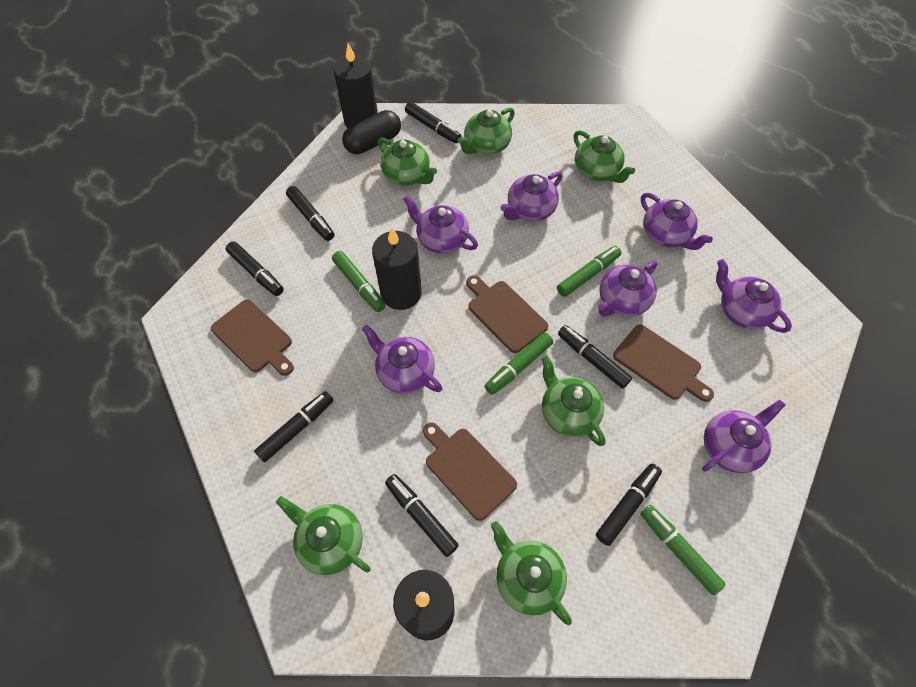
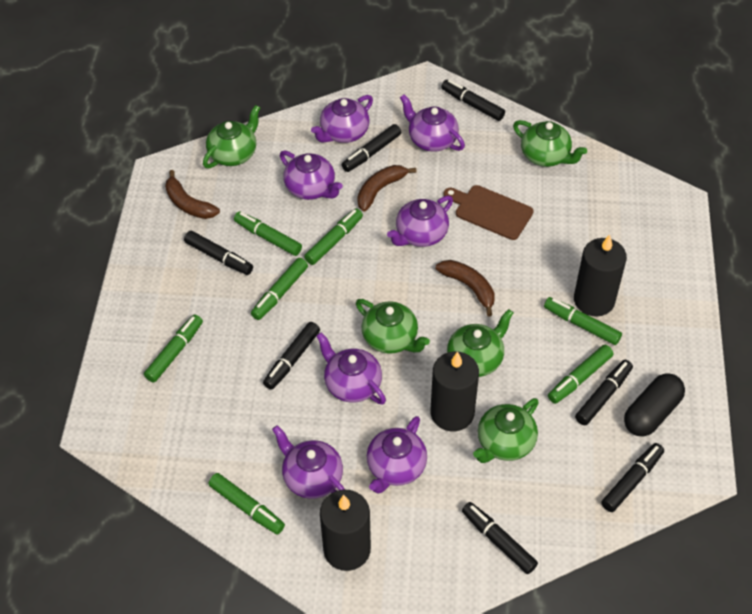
brown banana: none = 0 -> [165,170,220,219] [357,165,417,212] [436,260,494,317] = 3
brown cutting board: [211,299,294,376] [423,423,517,521] [466,275,548,353] [613,324,714,402] = 4 -> [443,185,534,240] = 1
green marker: [332,251,386,312] [485,333,553,395] [557,246,621,297] [640,505,726,595] = 4 -> [144,315,203,382] [208,473,285,534] [234,211,302,256] [251,258,308,320] [304,209,363,265] [544,297,622,345] [548,345,613,404] = 7
green teapot: [276,496,371,575] [377,137,437,185] [457,108,515,155] [491,521,572,625] [541,355,605,446] [574,130,635,183] = 6 -> [203,105,260,168] [356,299,430,354] [447,309,513,377] [473,398,539,463] [513,120,587,167] = 5

